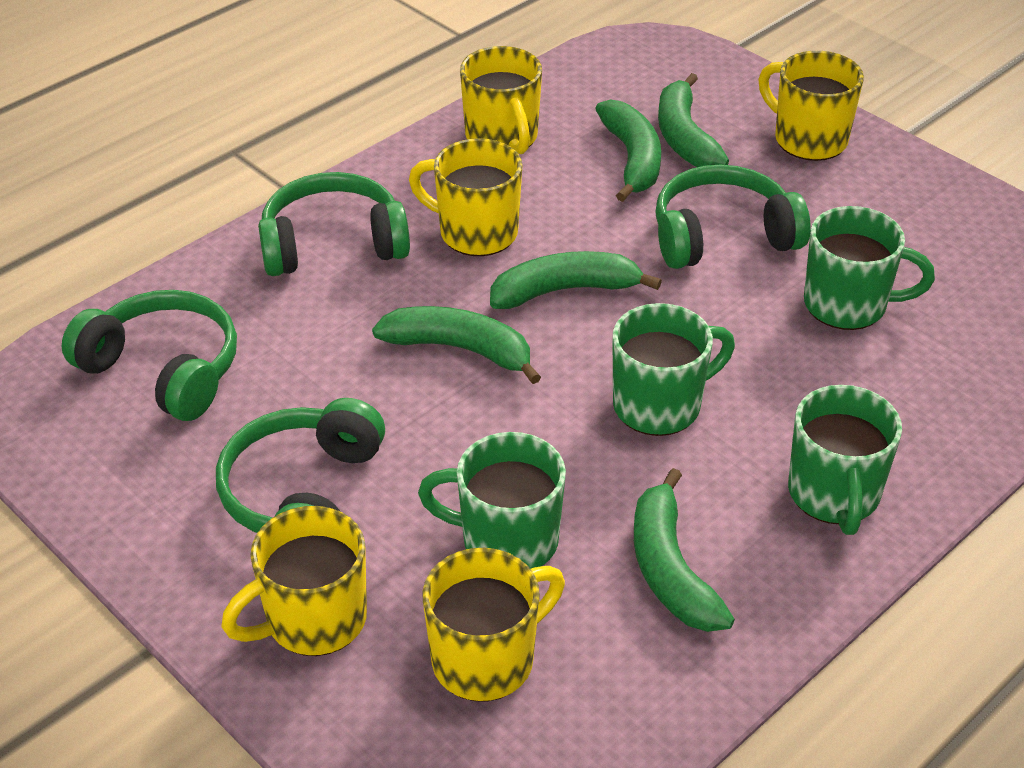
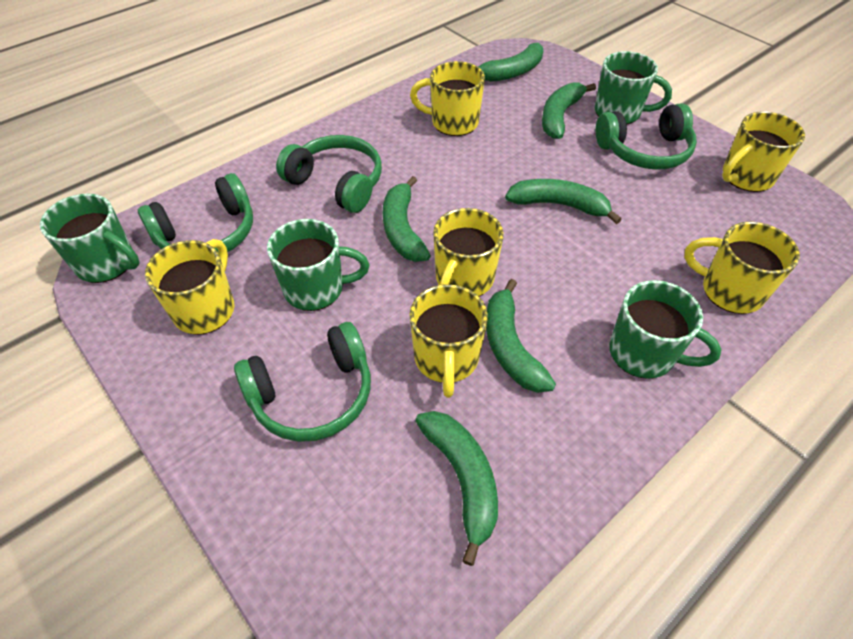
green banana: [372,306,541,384] [490,251,662,309] [595,99,661,202] [634,468,735,632] [658,73,729,167] = 5 -> [383,176,431,262] [415,411,498,566] [478,43,543,82] [486,279,556,393] [505,179,622,224] [542,82,596,139] = 6
yellow mug: [221,506,367,656] [409,138,523,256] [422,548,565,702] [460,46,542,154] [759,51,864,161] = 5 -> [145,239,235,335] [409,284,488,398] [410,61,485,136] [433,208,504,296] [684,222,800,314] [722,111,805,192] = 6

